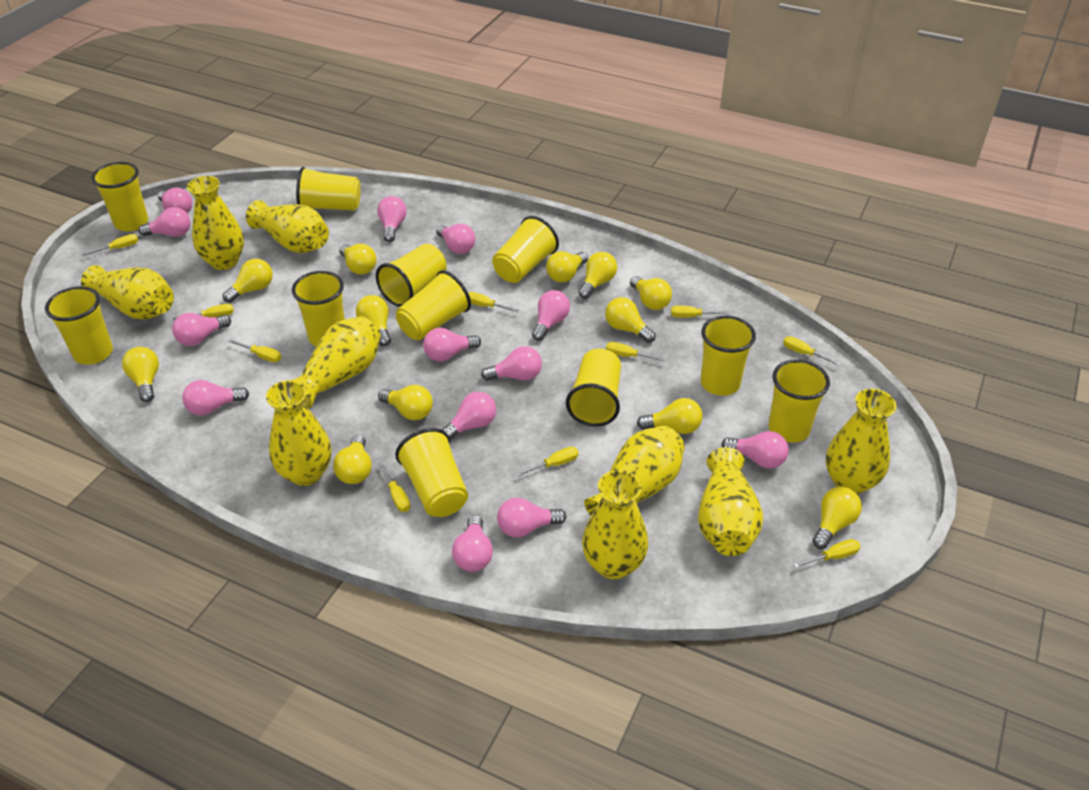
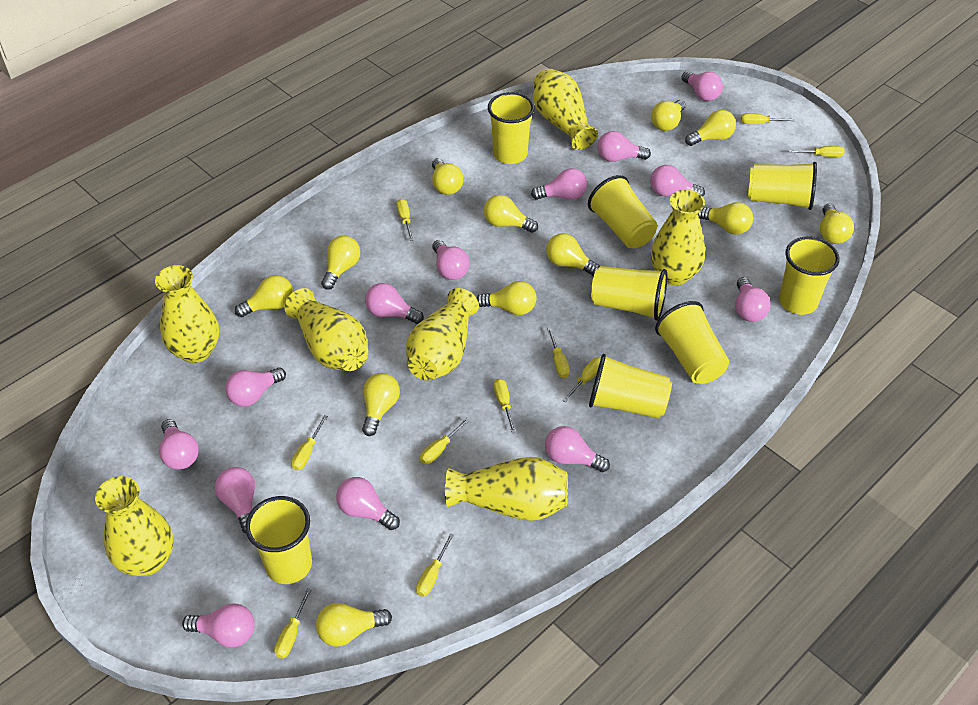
yellow cup: [45,286,113,365] [91,162,148,231] [292,271,345,346] [296,167,361,211] [376,244,446,307] [395,428,468,517] [396,270,471,340] [492,216,559,283] [566,349,621,427] [701,316,756,396] [768,359,830,443] = 11 -> [245,496,312,584] [488,92,535,164] [588,175,657,248] [589,354,672,419] [591,266,667,321] [655,301,729,384] [748,162,817,210] [779,237,840,315] = 8
yellow vase: [81,265,174,320] [187,176,244,270] [246,200,329,253] [266,380,331,486] [293,316,381,408] [582,470,648,580] [584,426,685,515] [698,447,763,556] [826,389,897,494] = 9 -> [95,476,173,576] [155,265,219,363] [284,288,368,371] [406,288,479,381] [445,457,568,521] [533,69,598,150] [651,190,705,286] = 7

